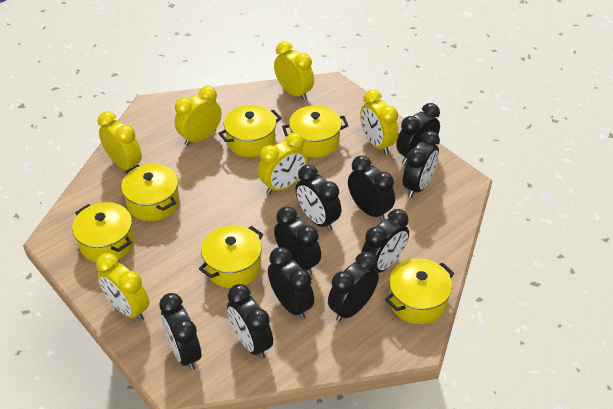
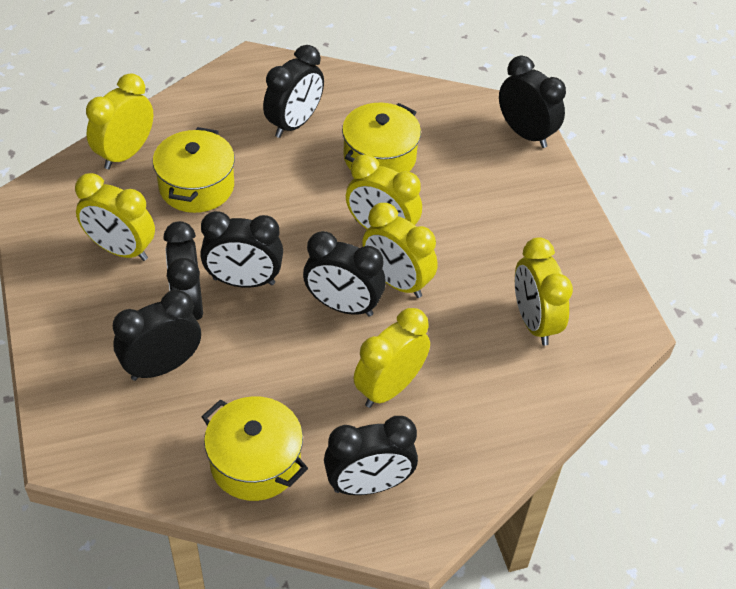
black clock: [159,293,201,370] [227,284,273,359] [268,247,314,320] [274,206,321,275] [295,164,341,231] [328,252,379,322] [348,155,395,221] [361,209,409,273] [396,103,440,165] [403,131,440,198] = 10 -> [113,290,201,381] [163,221,203,320] [200,211,283,288] [263,45,324,138] [303,231,386,317] [324,416,418,495] [499,55,566,148] = 7
yellow pot: [72,202,134,262] [121,164,179,221] [199,225,263,288] [218,105,281,157] [282,105,348,158] [385,258,454,324] = 6 -> [153,127,235,213] [201,396,308,501] [342,103,421,173] = 3

